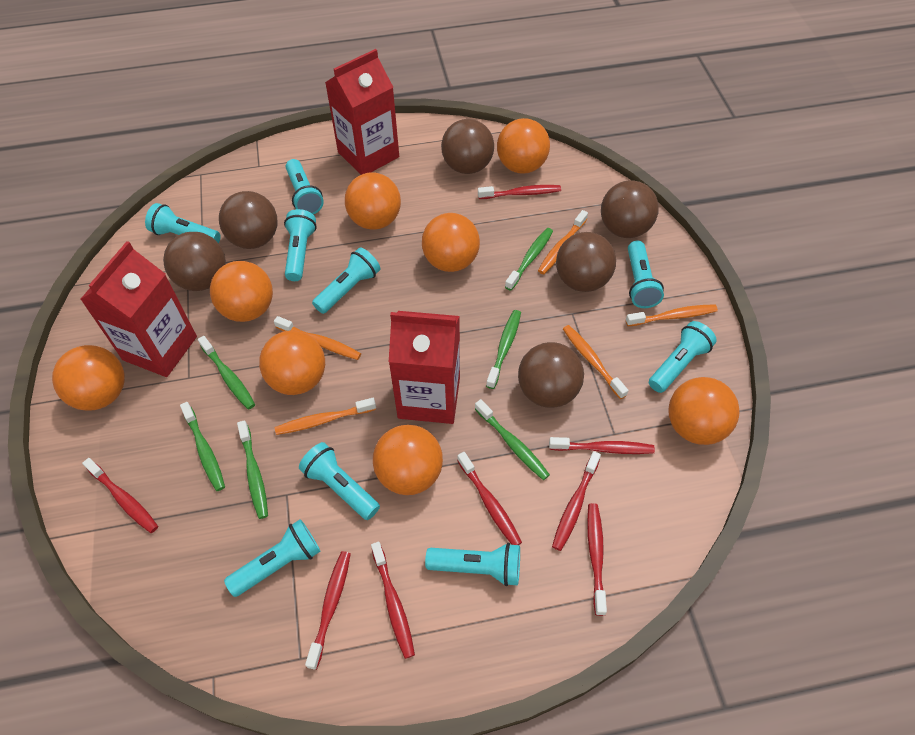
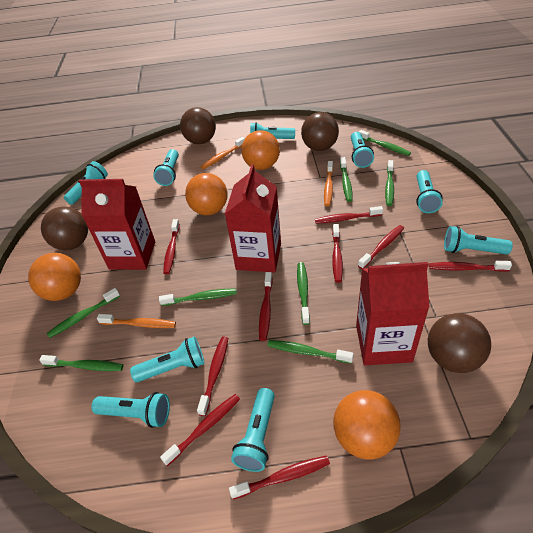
brown ball: [163,232,226,291] [219,191,277,249] [441,119,494,174] [518,342,584,408] [556,232,616,292] [601,180,659,238] = 6 -> [41,206,88,250] [180,107,216,144] [301,112,339,151] [428,313,491,373] = 4
green toothbrush: [180,402,225,491] [198,336,255,410] [237,420,268,519] [475,399,550,480] [486,310,521,389] [505,228,553,291] = 6 -> [39,355,123,371] [47,288,120,338] [159,288,237,306] [268,340,354,364] [297,262,310,325] [340,157,353,202] [359,130,411,156] [385,160,394,206] = 8
orange ball: [52,345,125,411] [210,261,273,322] [259,330,325,395] [345,172,401,230] [373,425,443,495] [422,213,480,272] [497,118,550,174] [668,377,740,445] = 8 -> [28,253,81,301] [185,173,228,215] [241,130,280,170] [333,390,401,460] = 4
orange toothbrush: [274,316,361,360] [275,398,376,435] [538,210,588,274] [563,325,628,399] [626,304,718,326] = 5 -> [97,314,176,328] [200,137,245,169] [324,161,333,206] = 3
red toothbrush: [82,458,158,533] [305,551,351,670] [371,542,415,659] [457,452,522,545] [478,185,561,199] [549,437,655,454] [552,451,601,551] [587,503,607,616] = 8 -> [160,394,240,466] [163,219,180,274] [197,336,228,416] [229,455,330,499] [259,272,273,341] [315,206,383,224] [332,224,343,283] [358,225,404,269] [429,261,512,272] = 9

